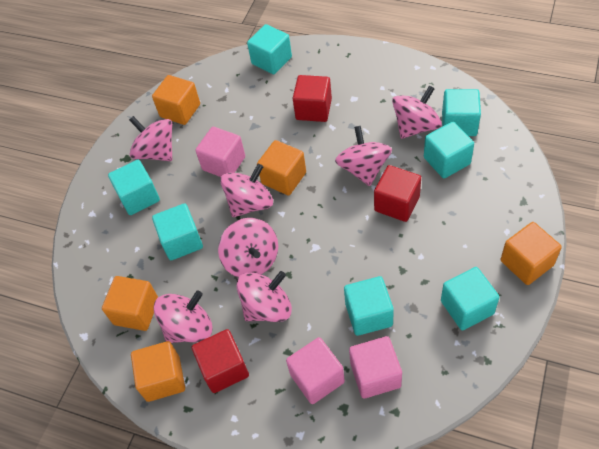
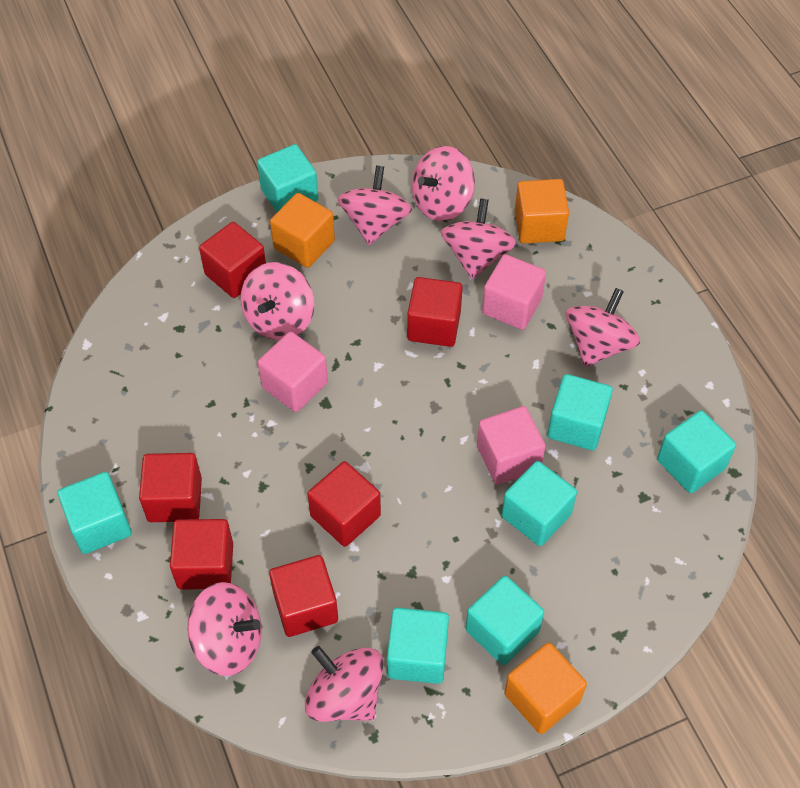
orange cube: [102,276,158,331] [131,341,185,402] [152,75,200,125] [257,140,306,195] [501,222,562,285] = 5 -> [270,193,335,268] [504,642,587,734] [515,179,569,244] = 3
red cube: [192,329,249,393] [293,75,332,122] [374,165,421,222] = 3 -> [139,453,202,522] [170,519,233,590] [199,222,266,298] [269,555,338,637] [307,461,381,547] [407,277,463,347] = 6

